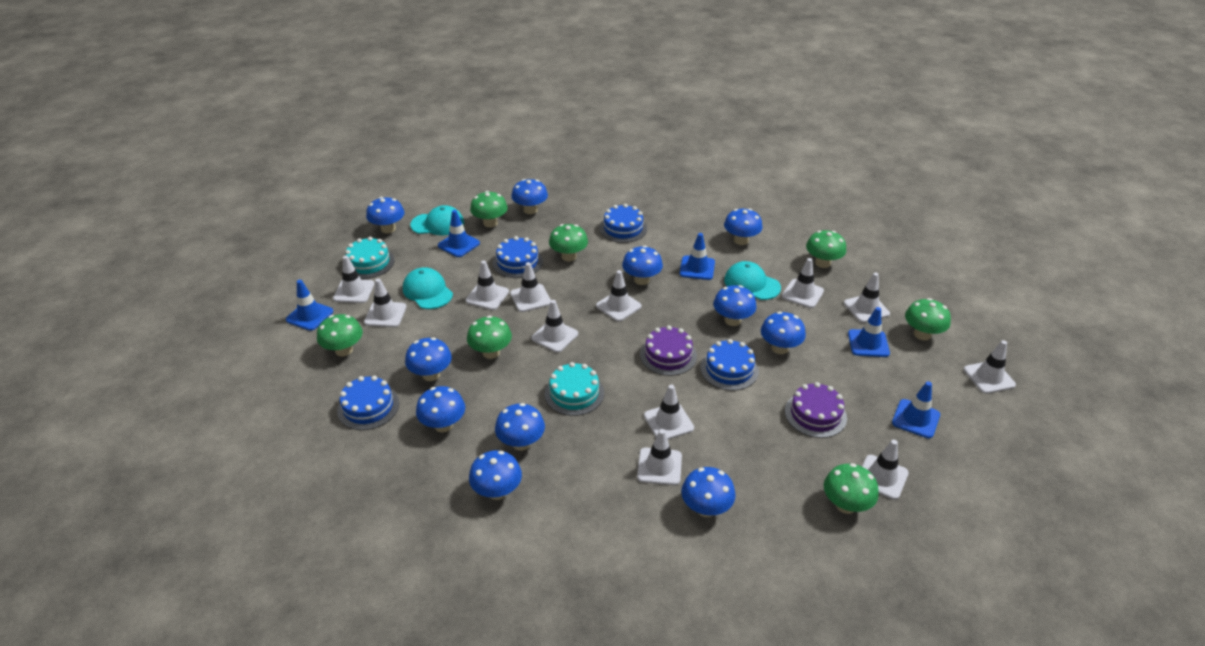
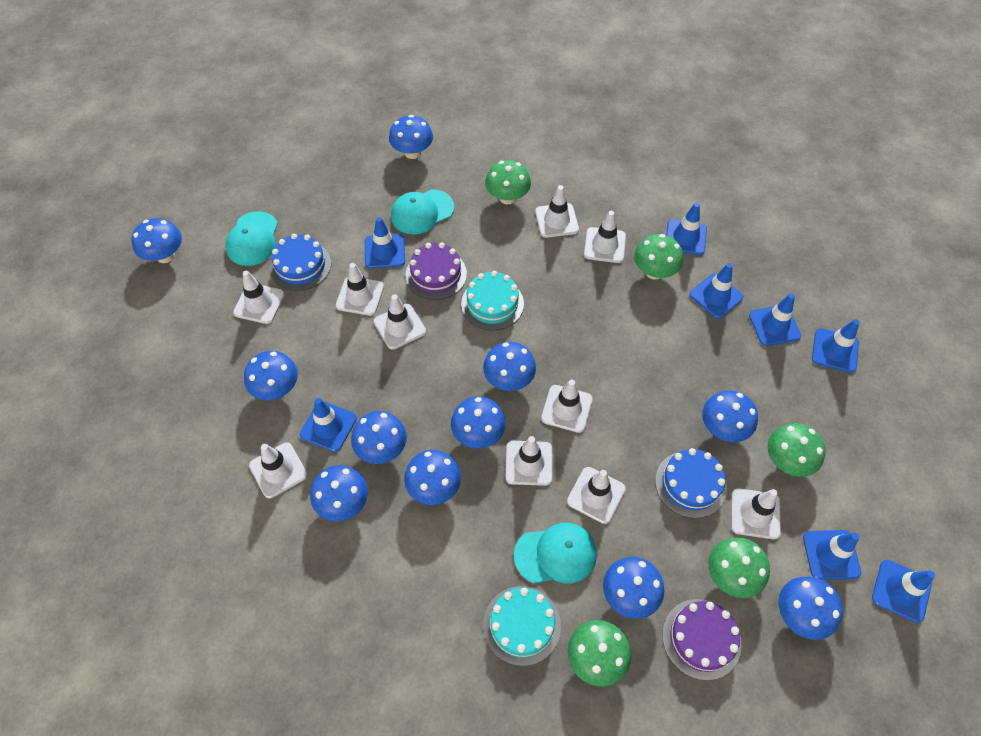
blue cake: [337,376,399,430] [493,236,543,278] [600,204,647,243] [700,339,759,391] = 4 -> [270,234,331,291] [655,448,727,518] = 2
blue traffic cone: [286,280,333,331] [438,210,480,257] [680,233,715,280] [848,307,890,357] [892,381,940,438] = 5 -> [300,398,357,452] [365,217,405,269] [666,203,707,255] [690,263,744,319] [749,293,801,346] [803,530,861,580] [812,319,860,373] [872,560,935,623] = 8
green mushroom: [317,314,363,356] [467,315,512,359] [470,191,508,227] [549,224,588,261] [806,230,846,268] [824,463,879,514] [905,298,951,340] = 7 -> [485,160,531,204] [568,620,631,687] [634,234,683,280] [708,537,770,598] [767,423,825,477] = 5
white traffic cone: [333,256,375,303] [364,278,407,327] [466,260,509,310] [510,262,551,312] [531,300,578,353] [596,270,642,322] [637,429,682,485] [644,385,694,439] [782,258,824,308] [844,273,890,323] [862,439,909,500] [964,340,1016,394] = 12 -> [233,271,285,324] [249,443,307,498] [336,263,384,316] [374,294,426,350] [506,436,552,486] [535,185,579,238] [541,379,593,433] [567,467,626,524] [584,211,626,263] [731,488,781,540] = 10

